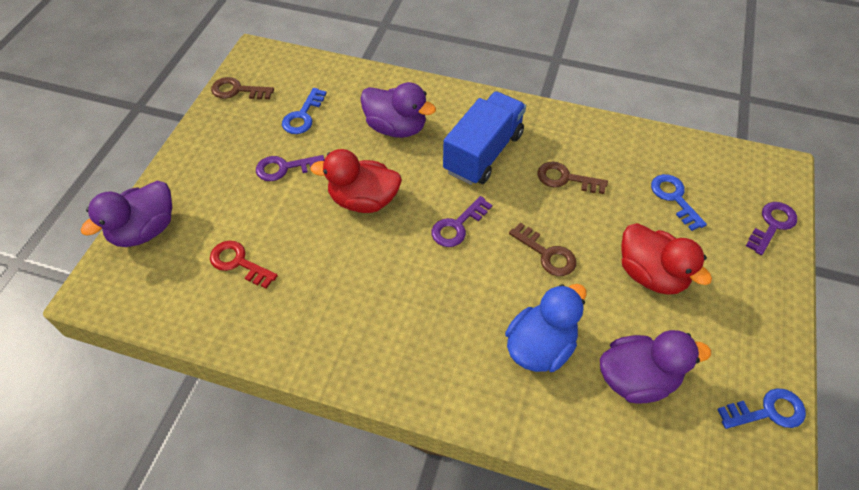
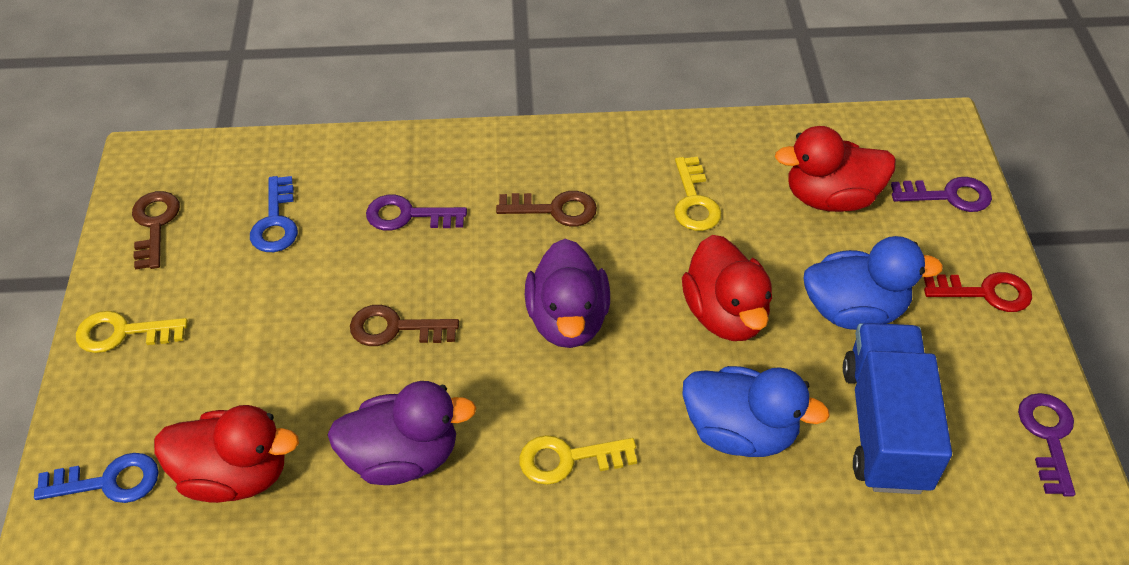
blue duck: [505,284,587,372] = 1 -> [682,366,830,457] [803,236,943,330] = 2
blue key: [282,88,327,134] [651,174,707,231] [717,388,806,429] = 3 -> [34,453,159,503] [250,176,298,252] = 2
purple duck: [81,181,172,247] [360,82,436,138] [600,330,711,404] = 3 -> [327,381,476,485] [525,239,610,348] = 2
red duck: [310,149,402,213] [621,223,712,295] = 2 -> [154,405,299,503] [682,235,772,341] [775,126,896,212] = 3
yellow key: none = 0 -> [76,311,188,353] [519,435,637,485] [674,157,721,231] = 3

